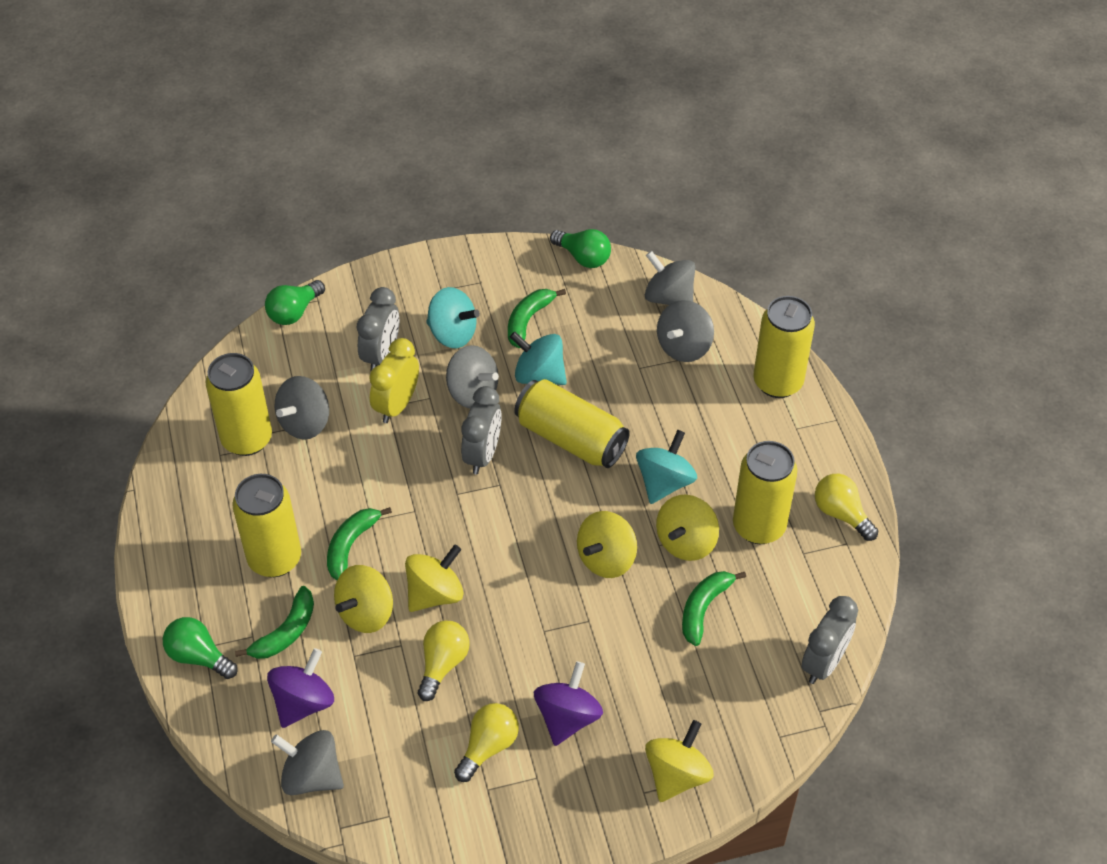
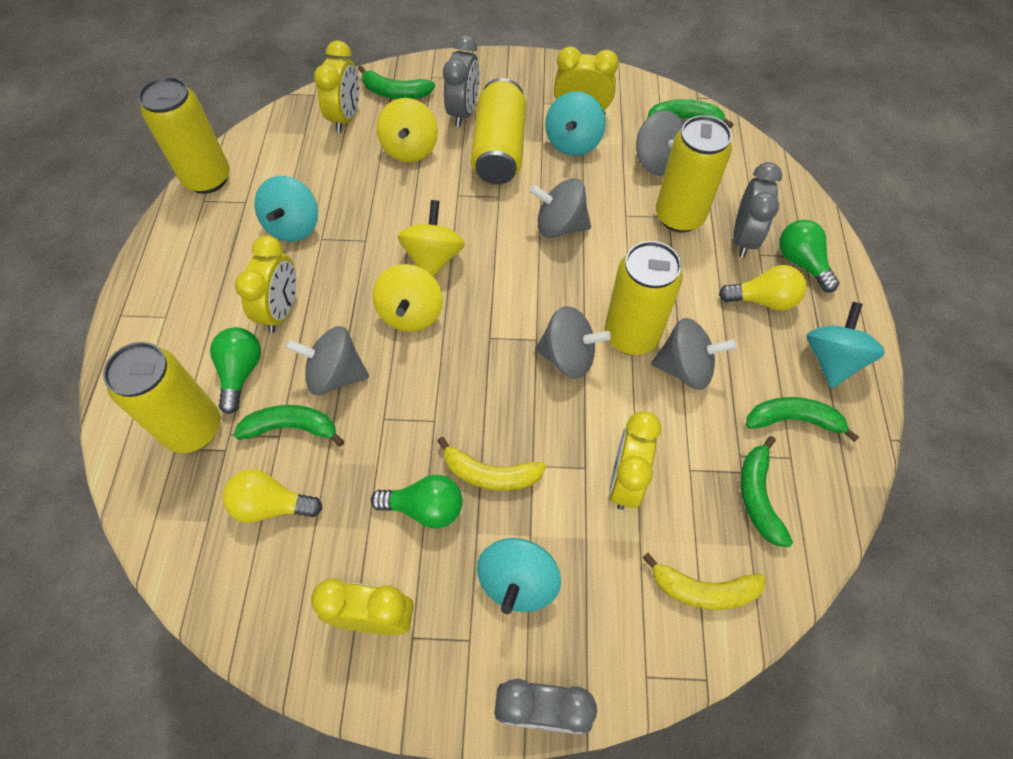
green banana: [235,586,314,659] [327,507,392,580] [508,289,566,348] [682,571,746,646] = 4 -> [234,405,345,446] [358,66,435,99] [647,99,733,128] [741,436,793,547] [746,397,859,442] = 5
purple spinning top: [267,648,334,728] [534,661,603,746] = 2 -> none = 0
turquoise spinning top: [426,287,480,348] [510,332,567,385] [636,430,697,504] = 3 -> [254,176,318,242] [477,538,561,614] [545,91,606,156] [806,302,885,388] = 4
yellow banana: none = 0 -> [437,437,546,491] [643,553,766,610] = 2
yellow clock: [369,338,419,423] = 1 -> [235,236,296,333] [311,578,414,635] [314,40,359,133] [554,46,619,115] [609,411,661,510] = 5
yellow light bulb: [418,621,470,701] [454,703,519,782] [815,474,878,541] = 3 -> [222,469,323,523] [719,265,807,311] = 2
yellow spinning top: [334,565,393,633] [405,545,464,612] [577,511,637,578] [645,720,714,802] [656,495,719,561] = 5 -> [372,264,443,332] [377,98,438,162] [398,200,465,277] = 3

